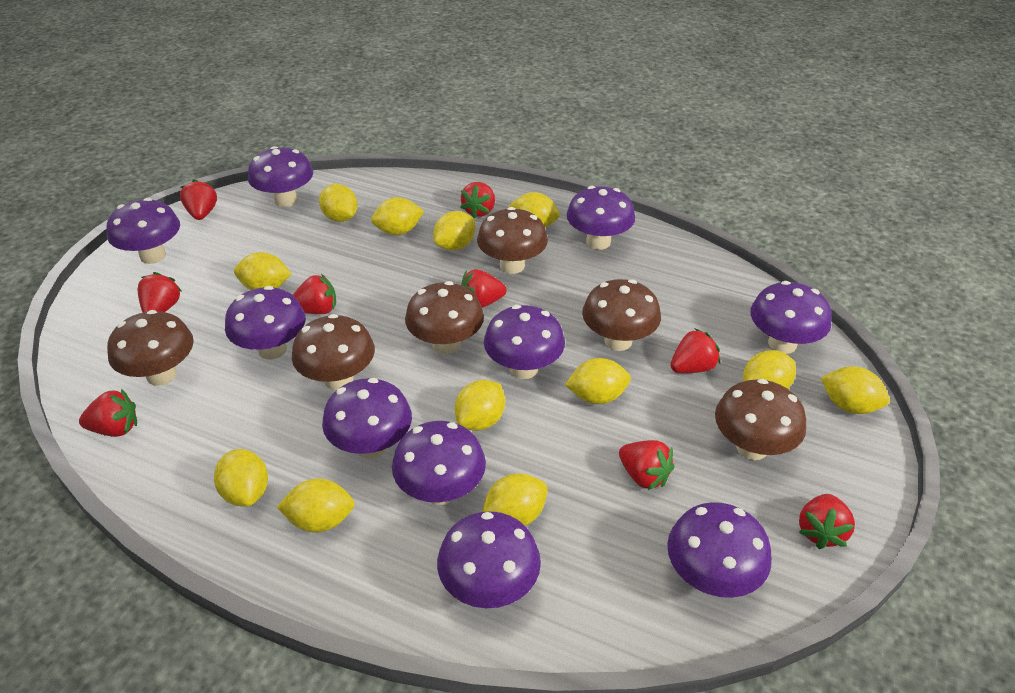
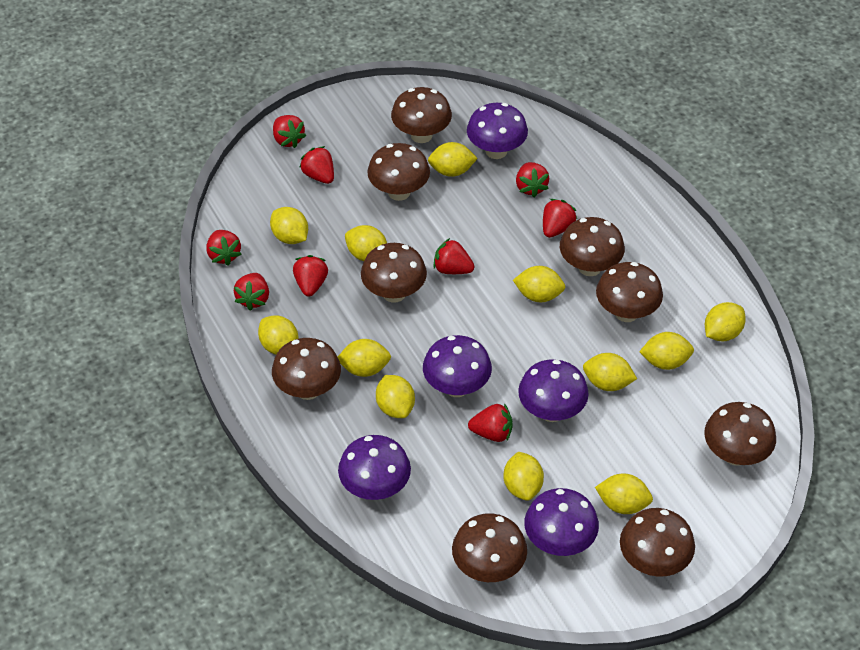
brown mushroom: [107,310,194,386] [292,314,375,390] [405,281,484,354] [477,207,548,274] [582,279,661,351] [715,379,806,460] = 6 -> [272,338,341,400] [361,243,427,303] [367,143,430,201] [391,87,452,143] [452,513,527,582] [560,217,625,276] [596,262,663,322] [620,508,695,577] [704,402,776,466] = 9
purple mushroom: [107,198,180,264] [225,286,306,360] [248,146,313,207] [322,378,412,459] [392,421,486,505] [437,511,541,608] [484,305,565,379] [567,186,635,250] [667,502,772,598] [751,281,832,354] = 10 -> [338,435,411,500] [423,335,492,397] [467,103,528,159] [518,359,589,422] [524,488,599,556] = 5

